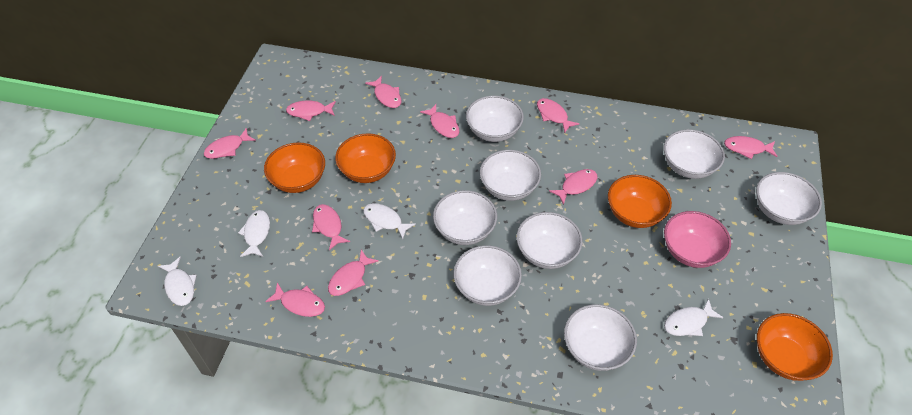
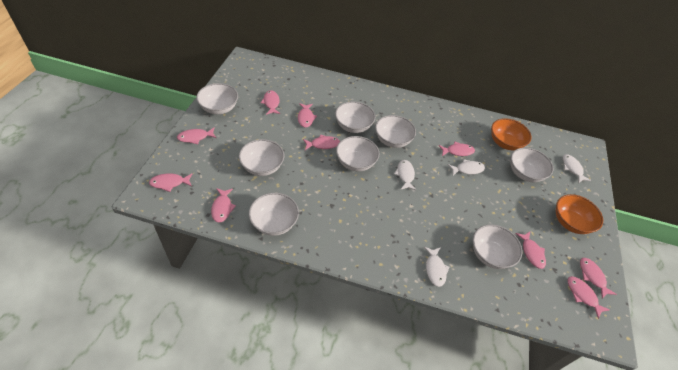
orange bowl: [264,142,325,193] [335,133,396,183] [608,175,672,228] [757,313,833,381] = 4 -> [491,118,532,150] [556,194,603,234] = 2
pink bowl: [664,211,731,268] = 1 -> none = 0

